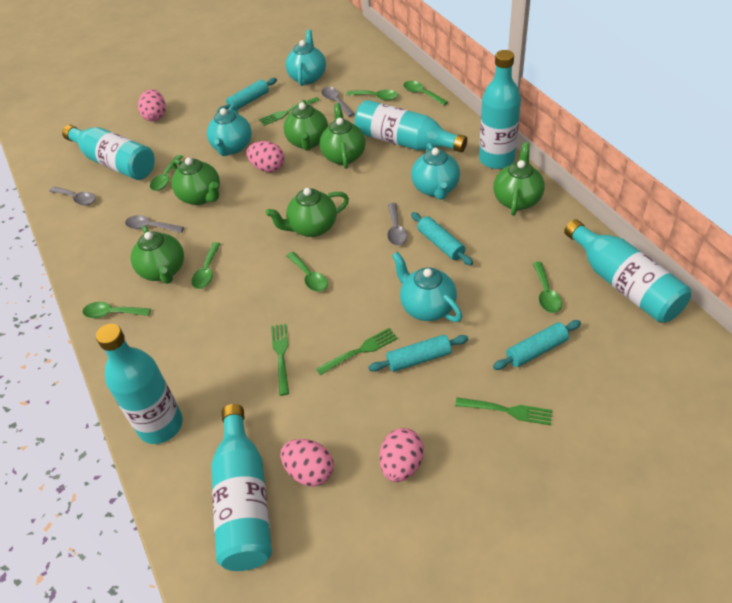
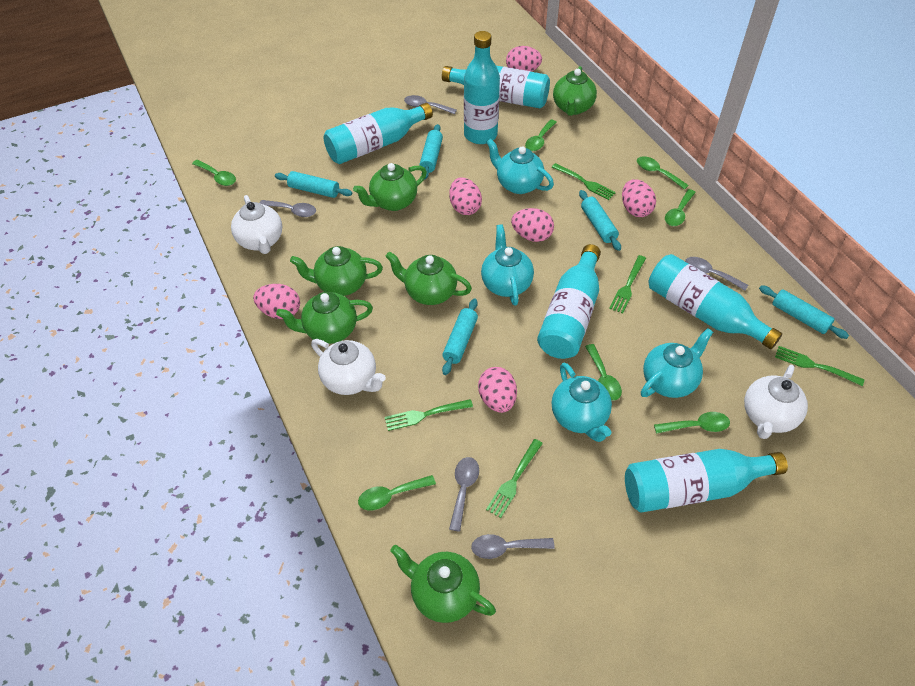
green fork: [259,97,319,126] [271,324,289,396] [316,328,398,375] [455,397,552,425] = 4 -> [385,399,473,431] [486,439,543,518] [552,163,616,200] [609,255,646,314] [775,346,865,386] = 5
grey spoon: [49,187,96,205] [125,215,184,233] [321,87,354,117] [387,203,408,245] = 4 -> [260,200,316,217] [404,95,457,115] [449,457,479,532] [471,534,555,559] [685,257,748,291] = 5
pink egg: [138,89,166,122] [246,141,285,172] [280,439,334,486] [380,428,424,482] = 4 -> [253,284,300,319] [449,178,482,215] [478,367,517,413] [506,46,542,72] [511,208,554,242] [622,179,656,217] = 6
turquoise rolling pin: [217,78,277,113] [368,335,468,372] [411,212,473,266] [493,320,581,370] = 4 -> [275,171,352,198] [419,124,443,179] [442,298,478,375] [579,190,621,251] [759,285,849,339] = 5
white teapot: none = 0 -> [231,195,282,254] [311,339,386,395] [744,365,808,439] = 3

